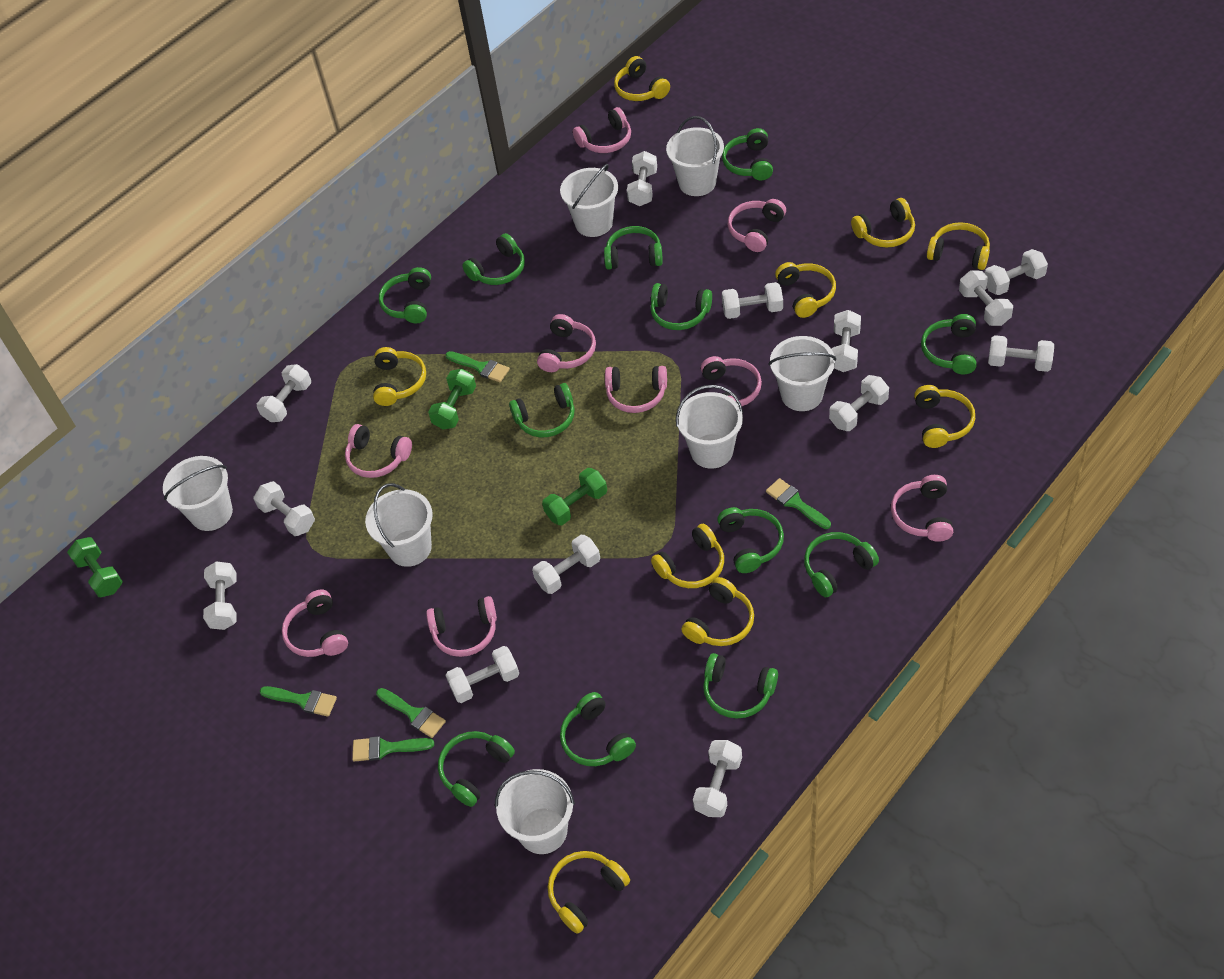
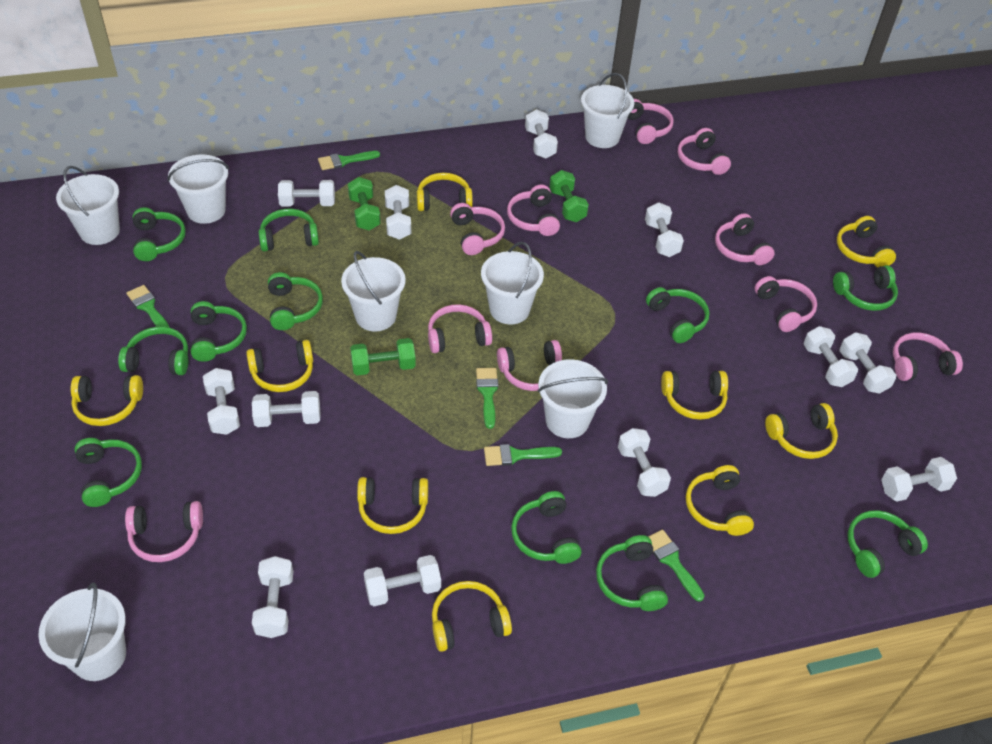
green headphones: [379,267,431,323] [438,731,515,807] [462,233,525,285] [509,383,575,437] [560,692,636,766] [604,226,663,270] [651,283,712,330] [703,653,778,719] [717,507,784,573] [722,128,773,180] [804,532,879,597] [921,314,977,374] = 12 -> [74,438,142,507] [118,327,188,375] [133,207,186,261] [191,301,247,362] [259,209,319,251] [268,272,323,330] [511,491,582,564] [596,535,668,611] [646,287,710,343] [833,265,898,311] [847,510,928,578] = 11
pink headphones: [282,590,348,657] [345,424,412,478] [426,596,497,657] [537,314,596,372] [573,107,631,153] [605,366,667,413] [701,356,762,406] [728,199,786,252] [891,475,953,542] = 9 -> [125,501,203,562] [428,304,492,353] [450,203,505,255] [497,340,562,391] [507,185,560,236] [628,99,674,144] [678,128,731,175] [715,213,775,265] [755,276,817,332] [893,332,963,381] = 10
white dumbbell: [203,561,237,630] [254,481,315,536] [257,364,311,422] [445,646,519,703] [532,535,600,594] [627,151,657,206] [693,740,742,817] [722,282,783,319] [829,375,889,431] [831,310,861,372] [959,270,1013,326] [985,249,1048,295] [988,335,1054,372] = 13 -> [203,368,240,435] [252,391,321,427] [252,556,293,638] [278,180,335,207] [364,555,441,606] [385,185,411,240] [525,109,558,159] [618,428,671,497] [645,202,684,257] [803,326,858,387] [839,332,896,394] [881,457,957,502] = 12

